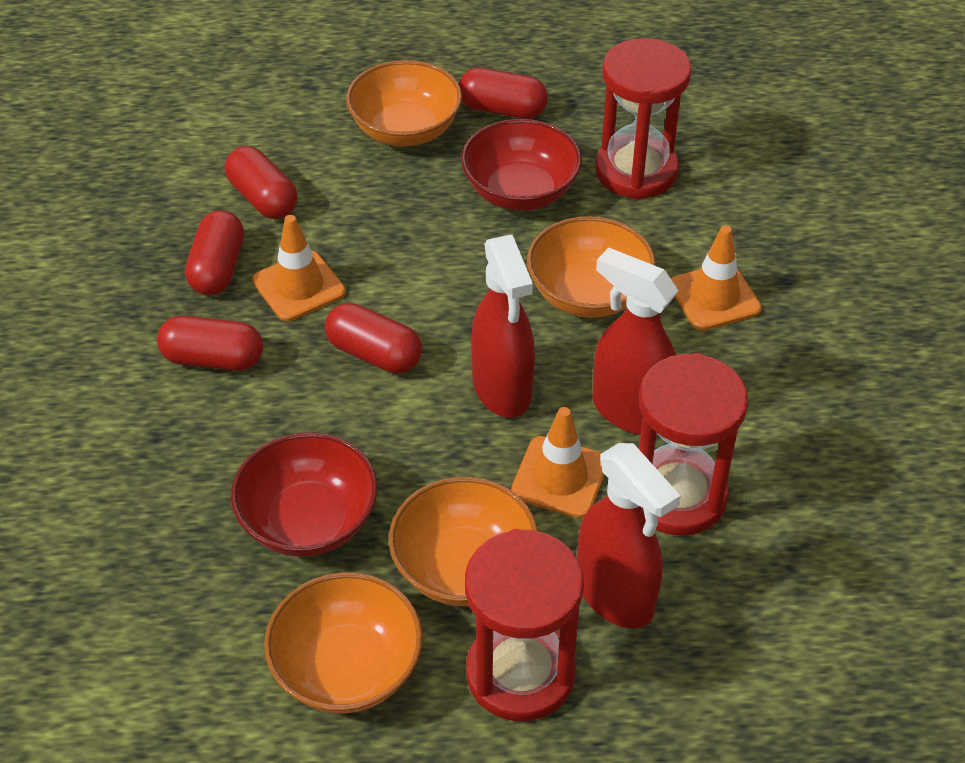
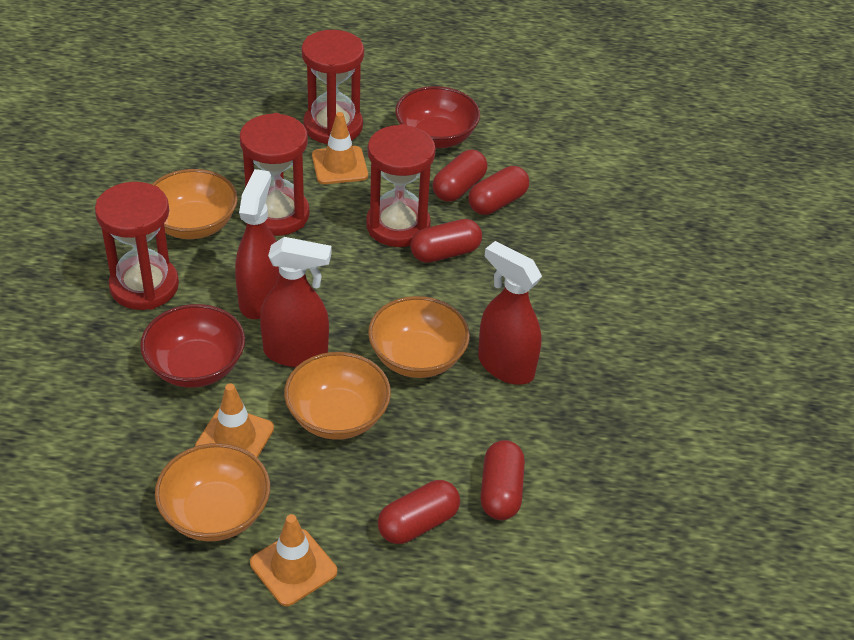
red hourglass: [465,529,584,721] [595,38,692,199] [639,353,748,536] = 3 -> [95,182,179,310] [240,113,309,236] [302,30,364,144] [366,124,436,247] = 4

